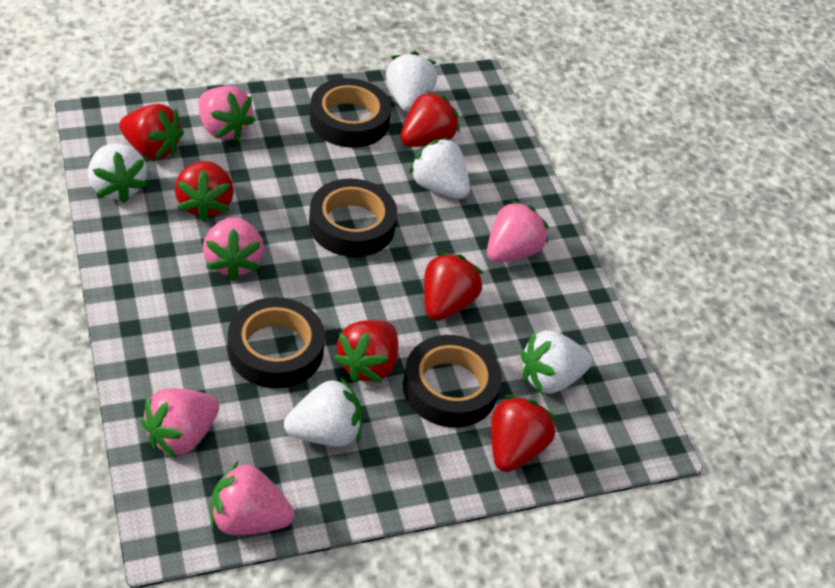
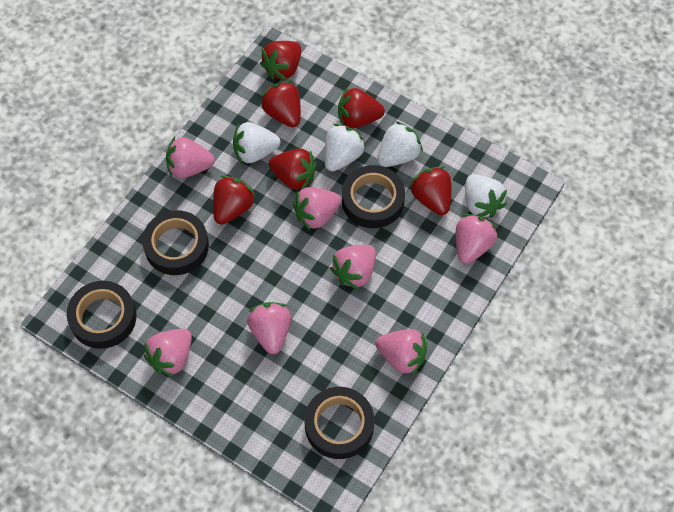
pink strawberry: [141,388,219,459] [199,86,255,141] [203,217,264,280] [211,461,294,535] [487,200,549,263] = 5 -> [144,329,192,377] [166,137,215,178] [247,302,291,354] [293,187,342,231] [330,245,376,290] [376,329,427,376] [456,214,497,264] = 7
white strawberry: [88,143,147,203] [284,378,362,447] [386,51,437,112] [409,138,470,199] [520,331,592,394] = 5 -> [233,122,281,164] [324,124,366,172] [377,121,423,167] [465,174,507,218] = 4

